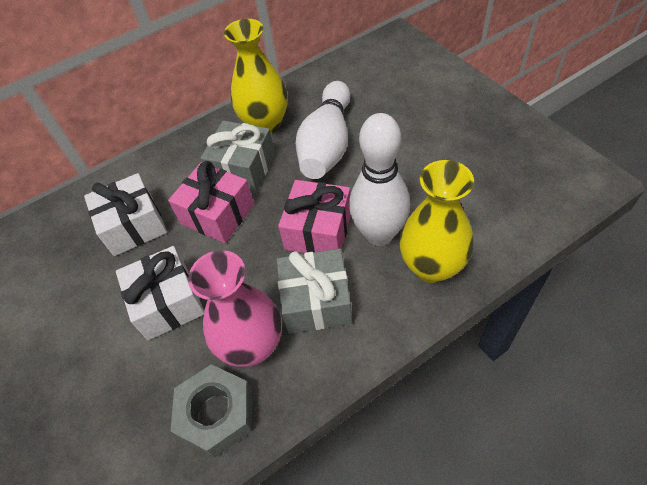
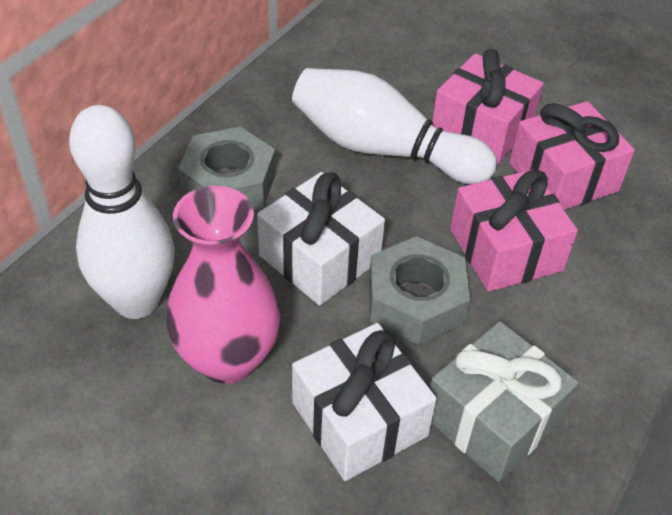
grey gift: [200,120,275,192] [277,248,352,334] = 2 -> [430,321,579,482] = 1
grey nut: [170,364,252,457] = 1 -> [178,127,276,210] [369,236,470,345] = 2
pink gift: [168,161,254,243] [278,180,351,253] = 2 -> [432,49,544,164] [450,169,578,292] [509,101,635,210] = 3
yellow vase: [224,19,288,134] [399,160,474,283] = 2 -> none = 0

